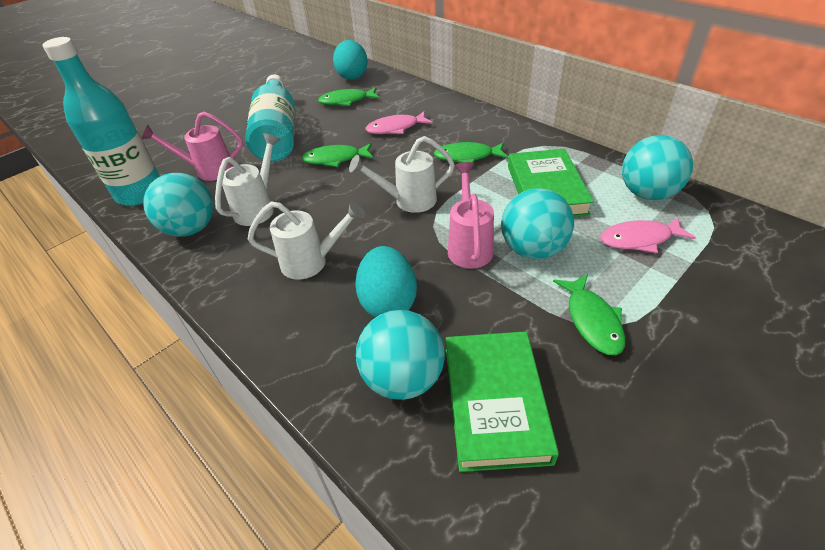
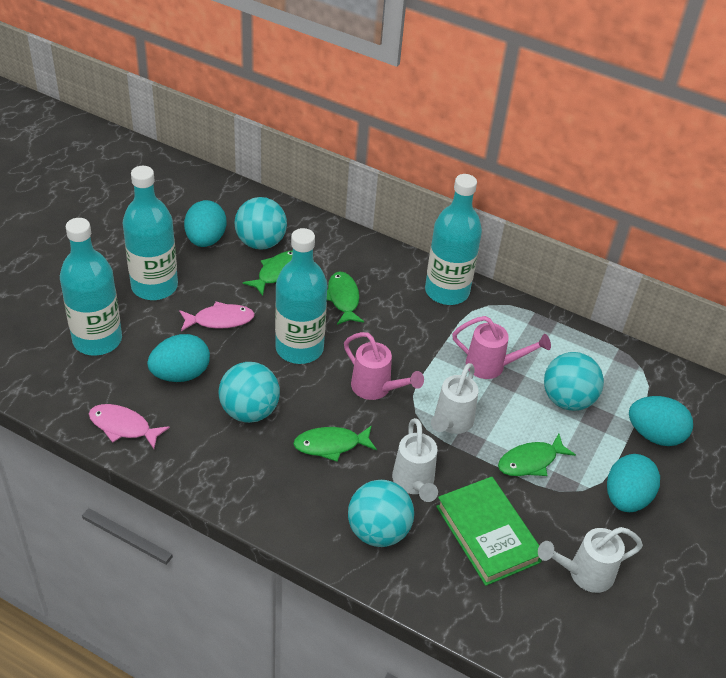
green book: [446,331,559,472] [508,149,594,217] = 2 -> [436,476,542,586] = 1
turquoise bottle: [43,37,160,206] [245,74,295,162] = 2 -> [60,218,122,356] [123,166,178,300] [275,228,327,364] [425,174,482,305] = 4
turquoise egg: [333,40,368,80] [355,246,417,317] = 2 -> [147,334,210,382] [184,200,227,247] [607,454,660,512] [629,396,693,446] = 4

